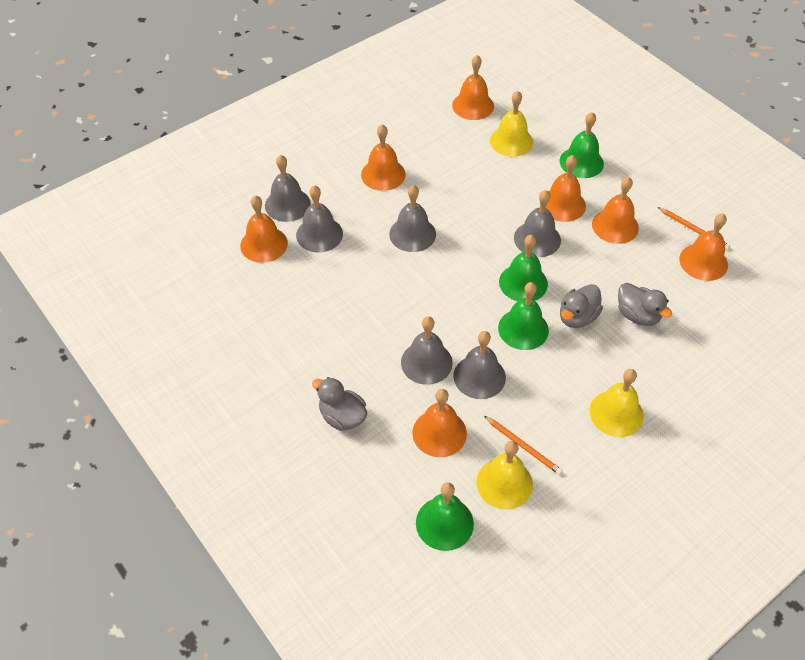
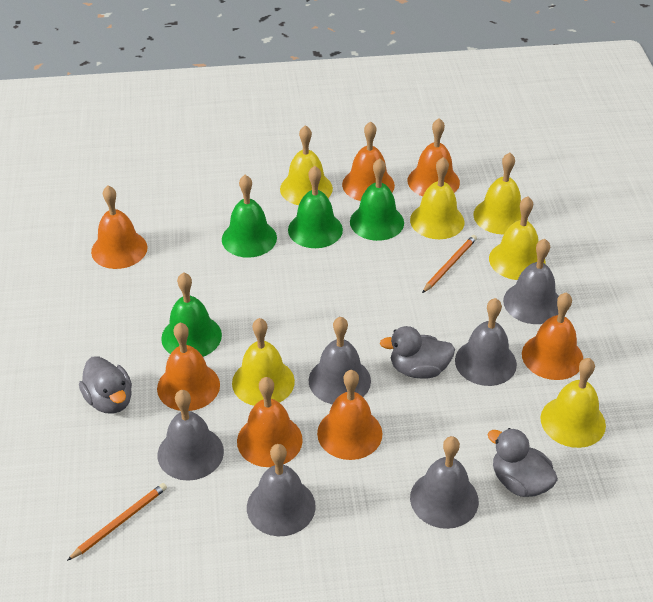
yellow bell: [476,441,533,509] [490,91,533,157] [590,369,644,437] = 3 -> [232,318,295,406] [280,125,333,205] [410,157,464,239] [473,153,528,234] [489,196,546,280] [540,358,606,448] = 6

